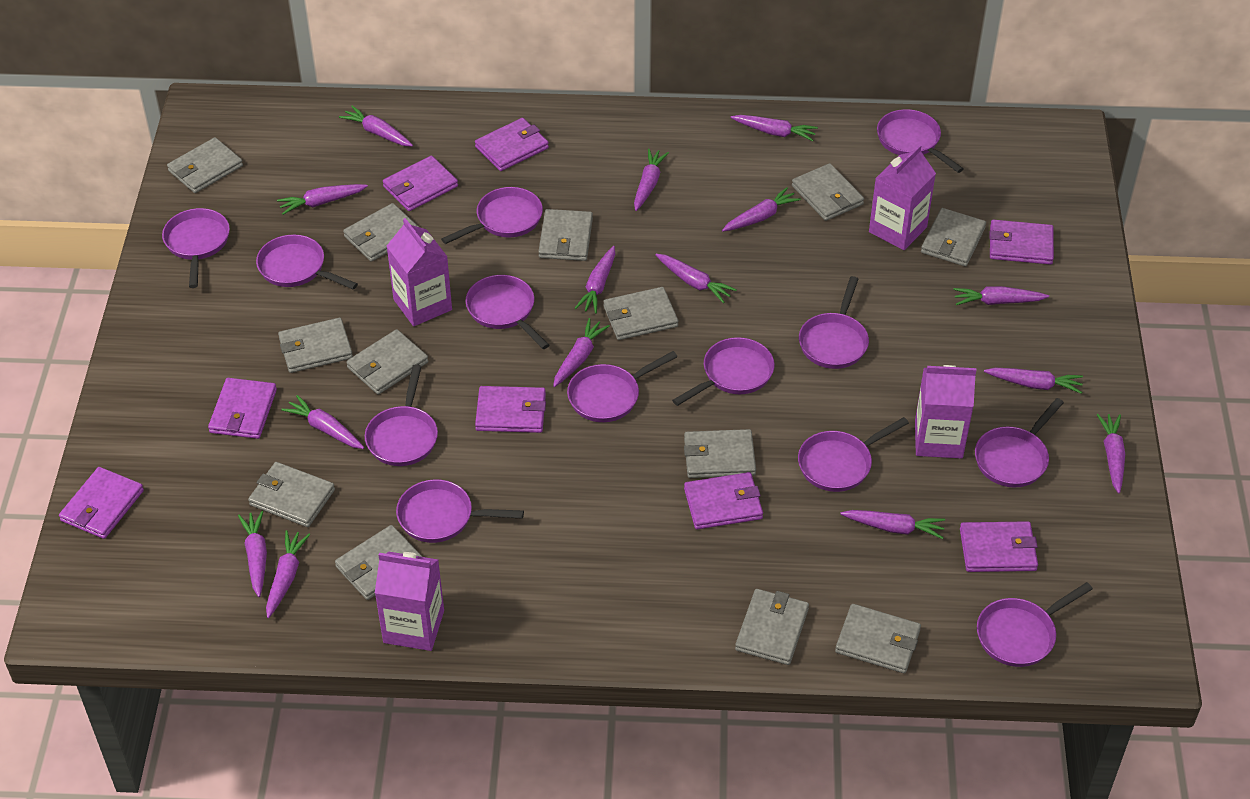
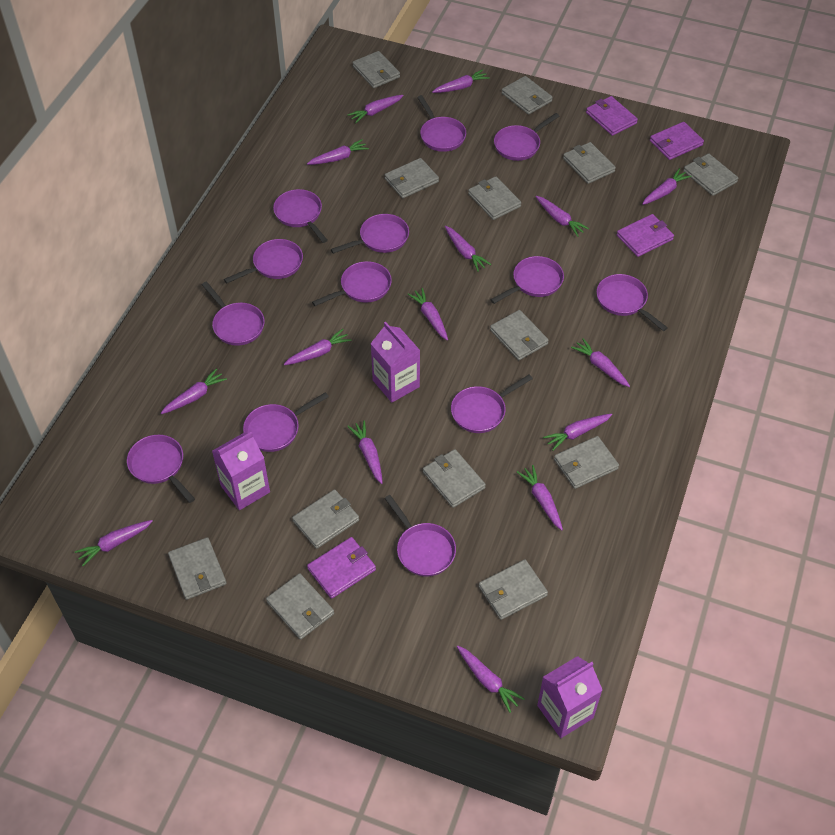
purple carton: [375,552,444,651] [387,218,452,326] [869,144,936,250] [915,365,976,459] = 4 -> [212,432,270,510] [370,322,420,402] [537,656,602,738] = 3
purple wallet: [59,467,144,539] [208,378,277,439] [383,156,458,211] [475,118,549,171] [475,386,546,433] [684,472,763,529] [960,521,1038,572] [989,220,1054,265] = 8 -> [307,537,376,599] [586,96,638,136] [617,214,674,257] [650,122,704,160] = 4

